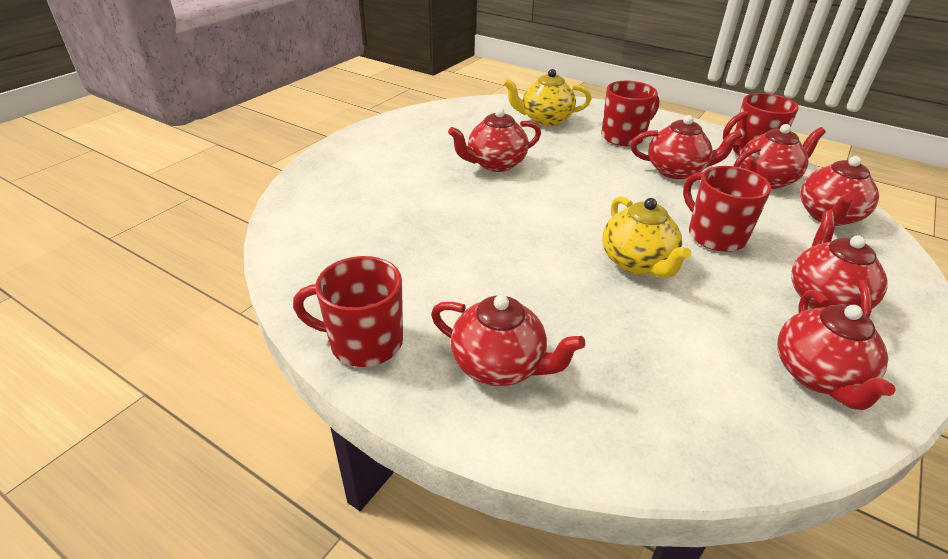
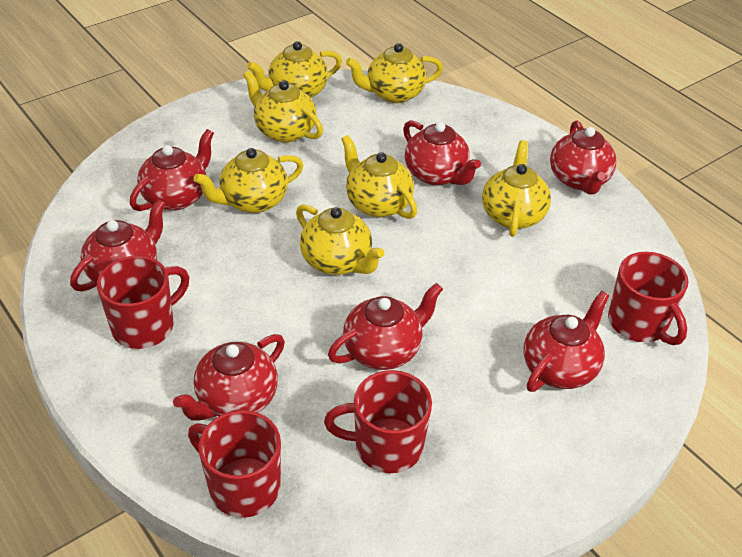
yellow teapot: [503,69,591,126] [602,196,691,278] = 2 -> [194,148,304,213] [243,70,323,143] [247,41,342,98] [296,204,385,275] [341,135,417,219] [346,43,443,103] [482,140,551,237] = 7

